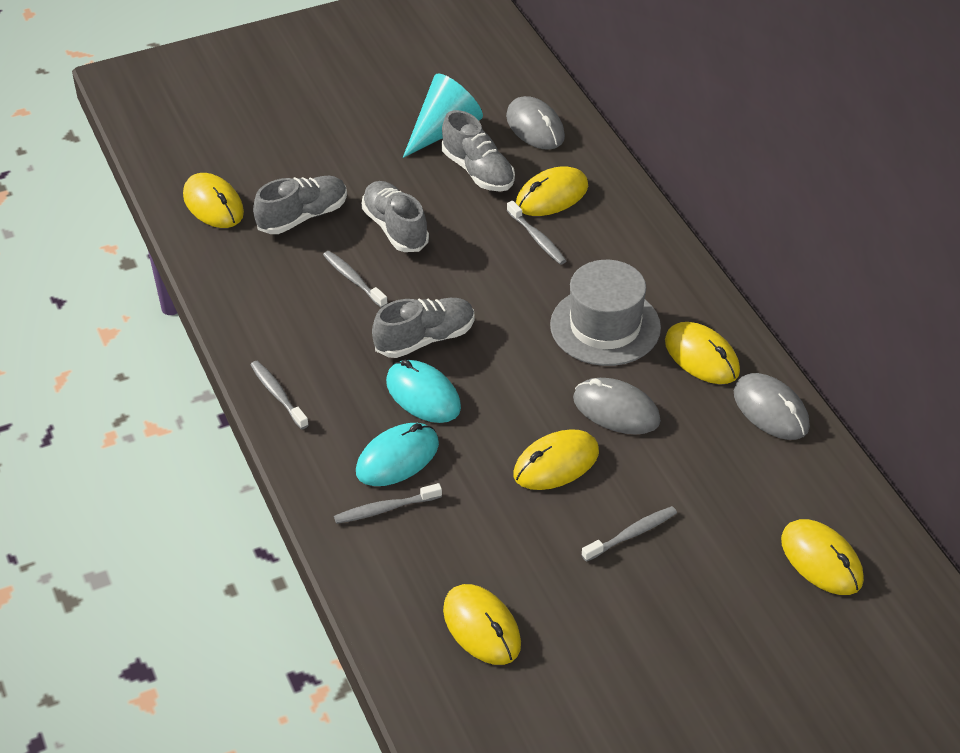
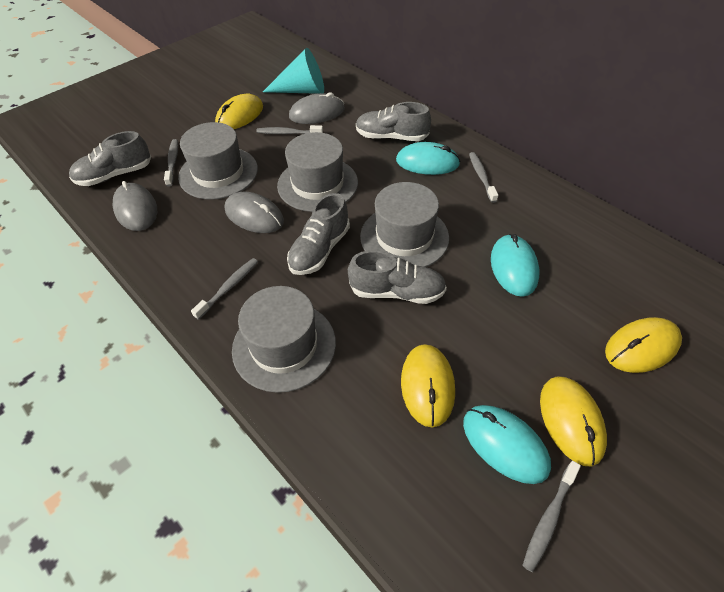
grey hat: [550,260,661,366] = 1 -> [178,122,258,200] [232,286,336,393] [277,132,358,212] [360,182,449,267] = 4
turquoise mouse: [356,423,439,486] [386,359,461,423] = 2 -> [396,142,460,175] [463,405,551,484] [491,234,539,297] = 3
yellow mouse: [183,173,244,228] [443,584,521,665] [514,429,599,490] [516,166,588,216] [665,322,740,384] [781,519,864,595] = 6 -> [215,94,263,129] [401,344,455,428] [540,376,607,466] [605,317,682,373] = 4

